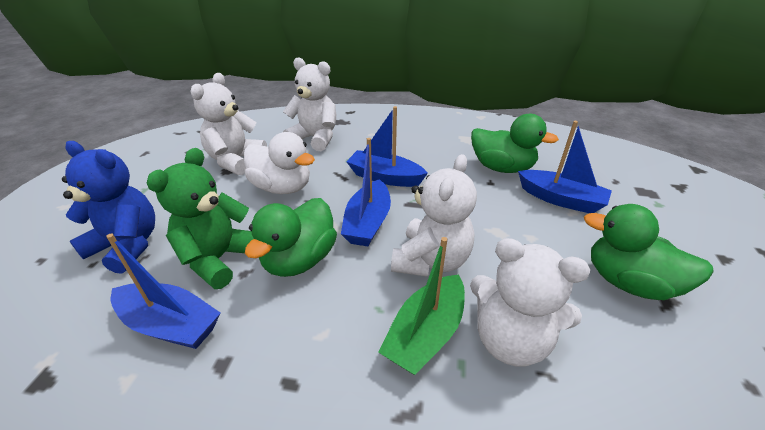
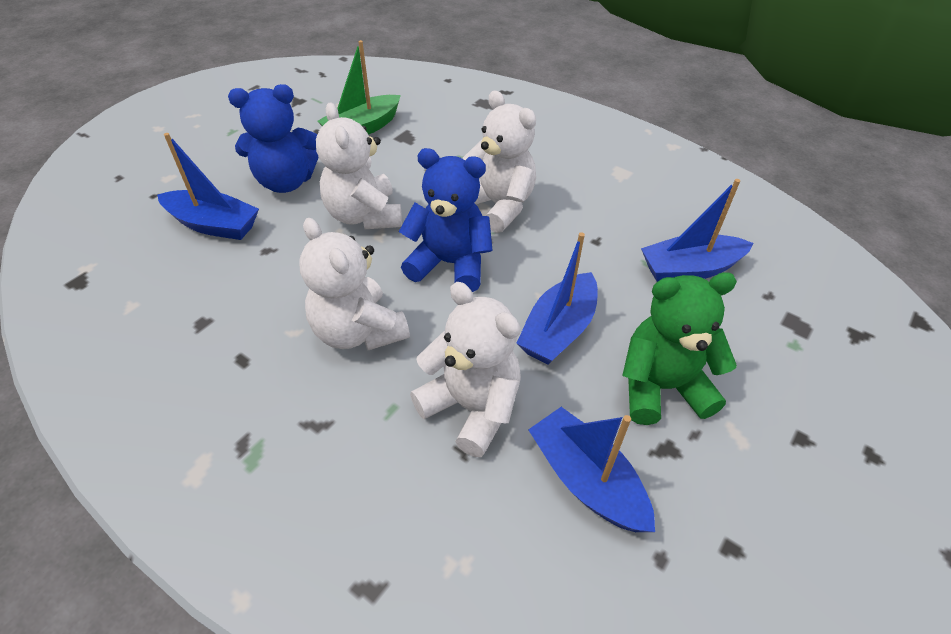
blue teddy bear: [62,141,155,274] = 1 -> [228,84,318,193] [399,148,493,292] = 2
green duck: [245,198,337,277] [471,114,559,173] [584,204,714,300] = 3 -> none = 0
white duck: [244,132,315,194] = 1 -> none = 0

